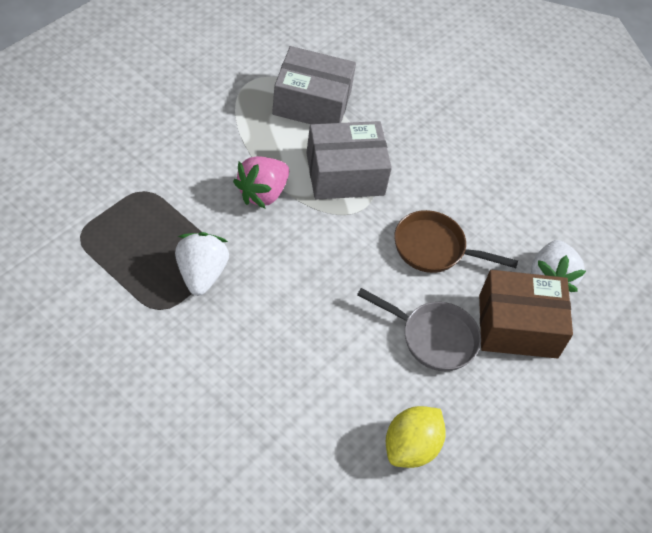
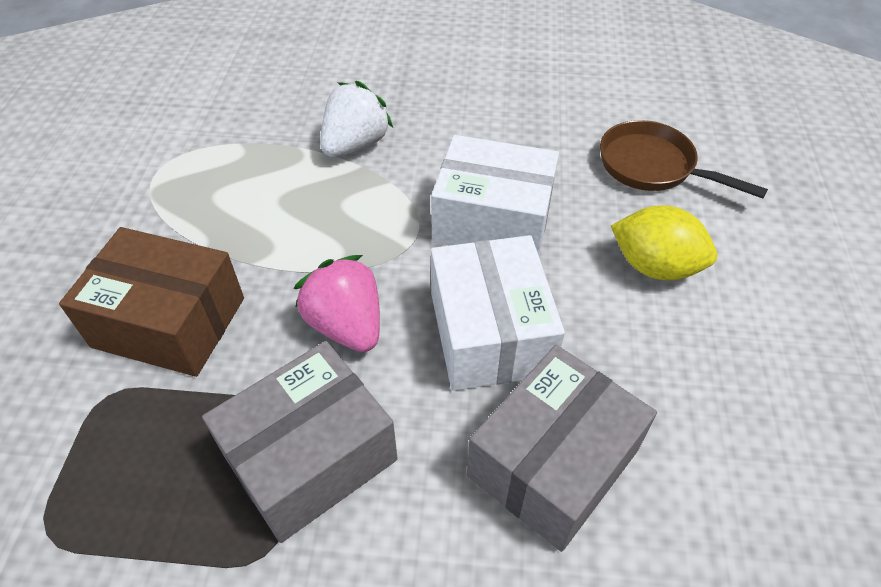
grey pan: [357,288,481,371] = 1 -> none = 0
white box: none = 0 -> [431,135,559,255] [431,235,565,391] = 2
white strawberry: [175,232,229,296] [531,240,586,292] = 2 -> [320,81,393,157] = 1

